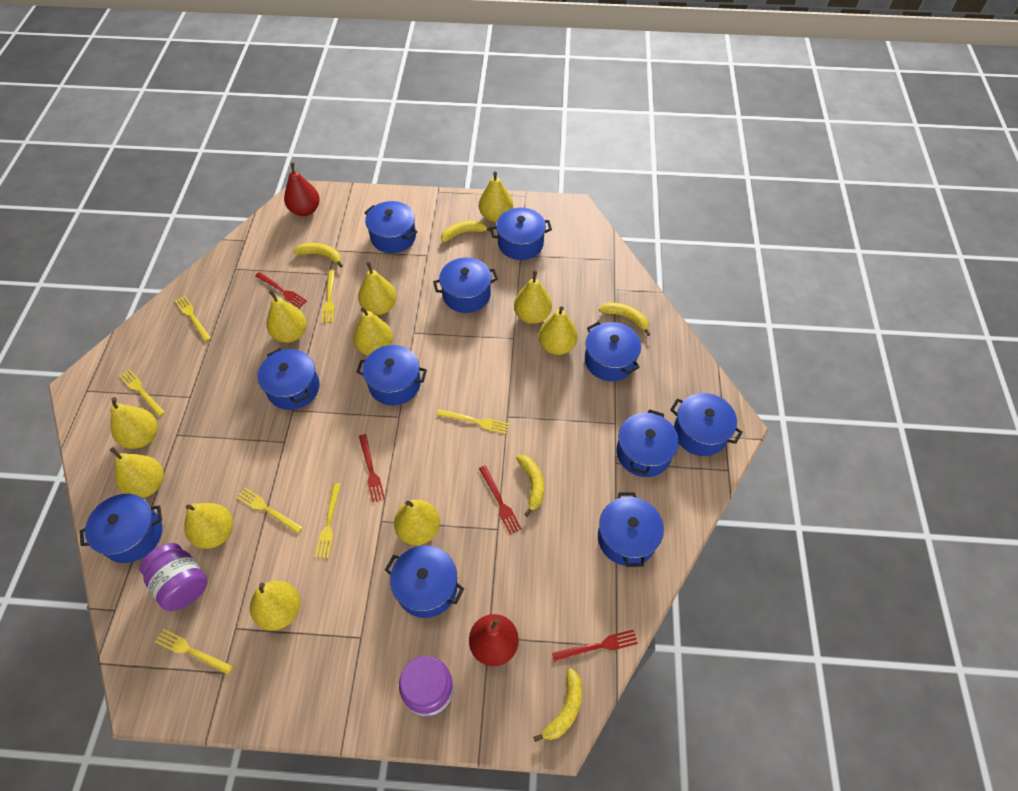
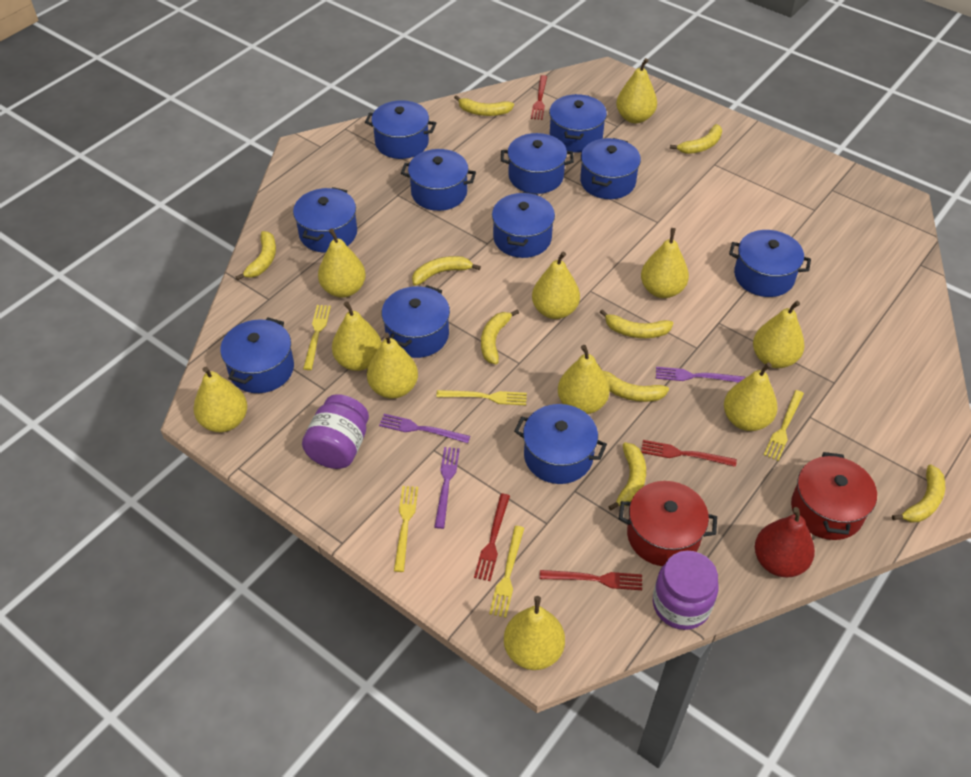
purple fork: none = 0 -> [379,414,470,443] [434,447,460,529] [656,367,746,383] = 3
red pear: [284,162,320,216] [469,614,519,666] = 2 -> [755,507,815,577] = 1
red pot: none = 0 -> [619,481,717,566] [791,452,877,540] = 2
yellow banana: [293,243,343,267] [441,221,491,242] [516,455,544,517] [533,668,582,742] [599,303,650,336] = 5 -> [235,231,276,280] [412,256,481,286] [454,95,514,116] [481,309,519,365] [599,366,669,402] [600,309,673,338] [608,442,646,510] [670,124,722,154] [892,464,945,522] = 9
yellow fork: [120,369,165,417] [155,629,234,675] [175,295,211,342] [237,488,303,534] [315,483,341,558] [322,270,335,323] [437,409,509,434] = 7 -> [303,305,331,370] [394,486,418,572] [436,390,527,405] [489,526,524,618] [764,390,804,461] = 5

